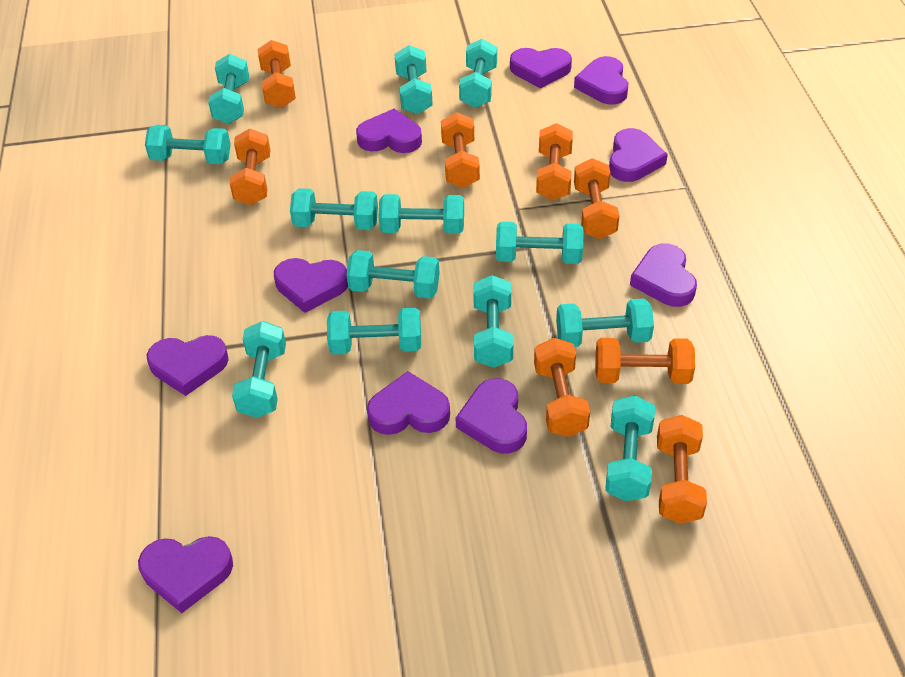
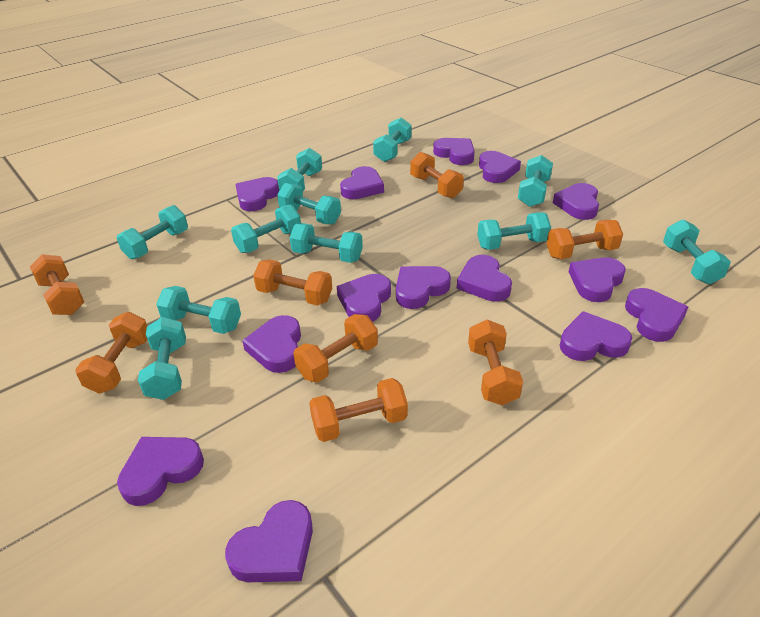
purple heart: [138,536,233,613] [146,335,229,396] [274,258,348,313] [356,109,422,153] [367,371,450,435] [455,378,527,453] [510,48,572,89] [574,56,628,105] [609,128,668,182] [630,244,697,307] = 10 -> [117,437,204,506] [225,500,313,582] [235,177,280,211] [242,315,301,373] [337,274,391,322] [340,166,384,199] [396,266,451,309] [433,138,475,165] [456,255,512,302] [479,151,521,183] [553,183,599,220] [560,311,632,361] [569,257,626,302] [625,288,688,342] = 14
turquoise dumbbell: [145,125,231,164] [208,54,249,124] [232,321,286,418] [290,188,378,230] [327,308,421,355] [346,250,440,298] [378,194,464,234] [394,45,433,114] [459,39,497,108] [473,275,513,368] [496,222,584,264] [556,298,654,347] [605,396,655,501] = 13 -> [117,205,188,259] [138,317,186,400] [156,286,241,334] [231,204,301,253] [277,148,322,191] [277,183,341,224] [290,223,363,263] [373,118,412,162] [477,212,551,250] [518,155,553,207] [663,219,731,284] = 11

